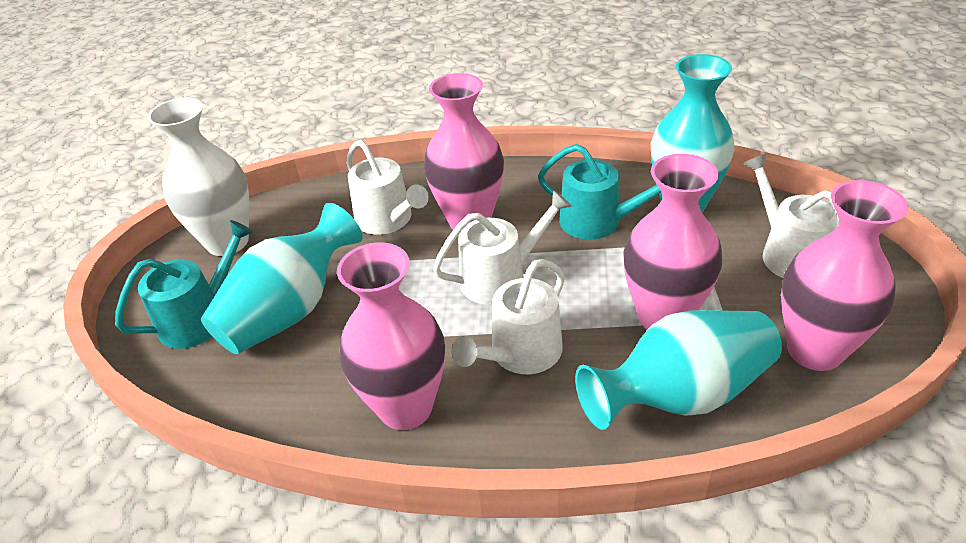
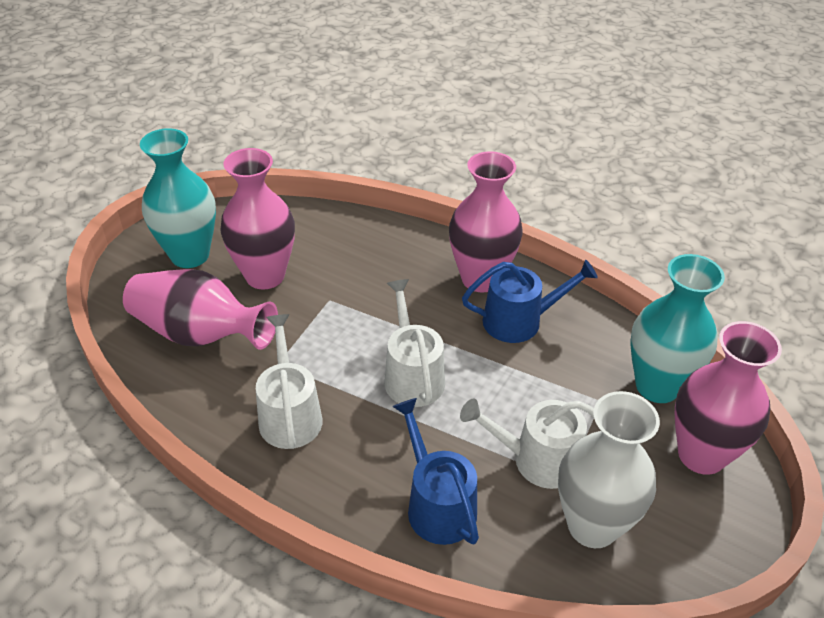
blue watering can: none = 0 -> [393,398,479,545] [462,260,598,343] = 2
turquoise vase: [201,203,363,354] [575,310,782,430] [651,54,734,213] = 3 -> [140,128,216,268] [631,254,725,403] = 2
turquoise watering can: [115,220,253,349] [538,144,661,240] = 2 -> none = 0
white watering can: [346,140,429,235] [433,190,572,305] [451,259,565,374] [743,153,839,278] = 4 -> [256,314,322,449] [384,279,445,407] [460,398,594,489] = 3

